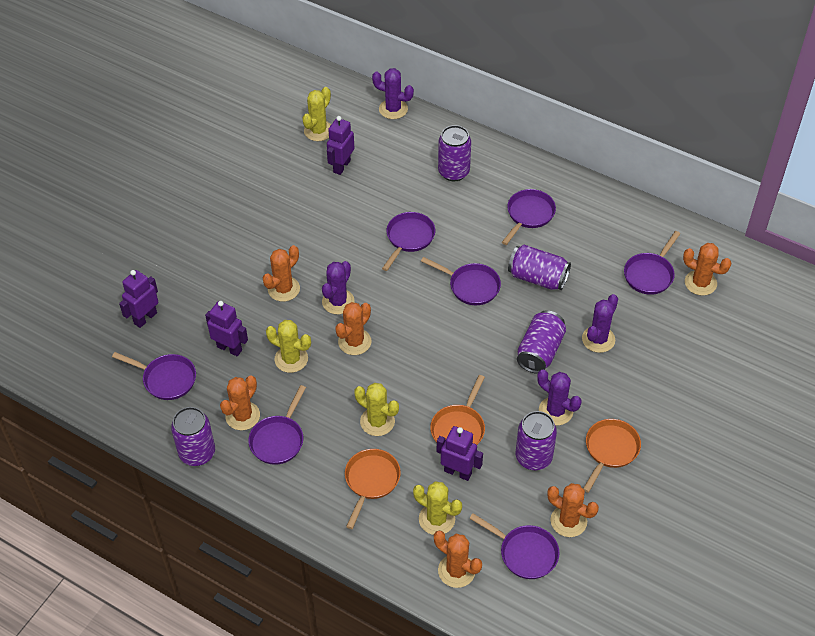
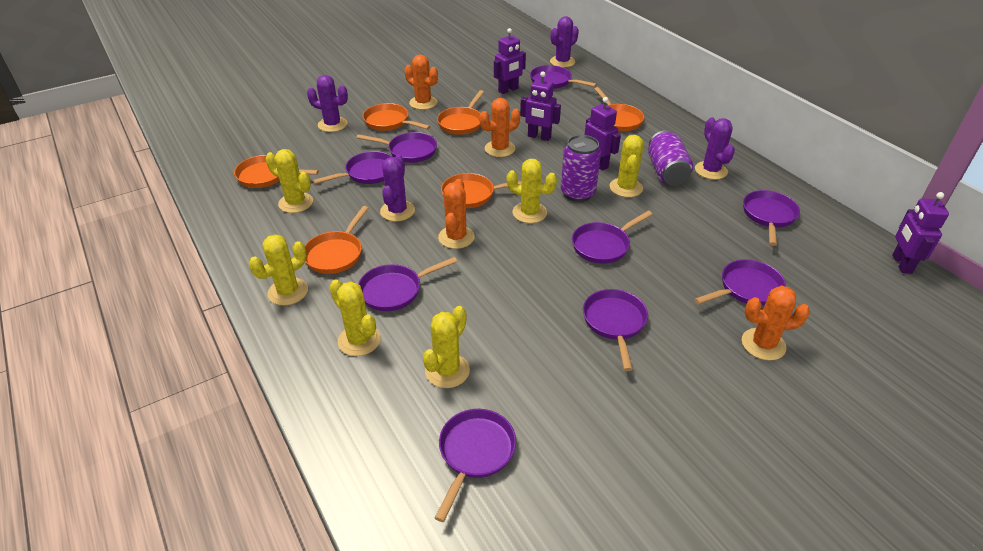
orange cactus: [220,376,260,430] [262,245,300,302] [335,302,371,355] [434,531,482,588] [547,483,599,537] [683,243,732,296] = 6 -> [405,54,438,110] [438,179,475,249] [480,98,520,157] [742,285,810,361] = 4
orange pan: [345,449,401,529] [430,375,485,445] [583,419,641,493] = 3 -> [234,155,319,188] [305,206,368,274] [363,103,431,131] [437,90,484,135] [441,173,522,208] [594,87,644,131] = 6
purple can: [171,407,215,466] [438,125,471,181] [508,245,571,290] [516,411,557,470] [517,310,566,374] = 5 -> [561,135,601,202] [648,130,693,186] = 2
purple pan: [112,352,196,400] [248,385,306,465] [382,212,435,271] [421,257,501,305] [469,513,559,579] [502,189,556,245] [624,231,680,295] = 7 -> [313,151,392,184] [356,132,437,163] [358,257,457,311] [435,409,516,522] [530,65,597,89] [572,211,653,264] [583,289,648,371] [694,259,786,306] [743,190,800,246] = 9
yellow cactus: [266,320,311,373] [302,87,331,141] [354,383,399,436] [413,481,462,535] = 4 -> [249,234,308,306] [266,149,313,213] [329,280,381,356] [423,306,470,388] [507,159,557,223] [610,135,644,197] = 6

